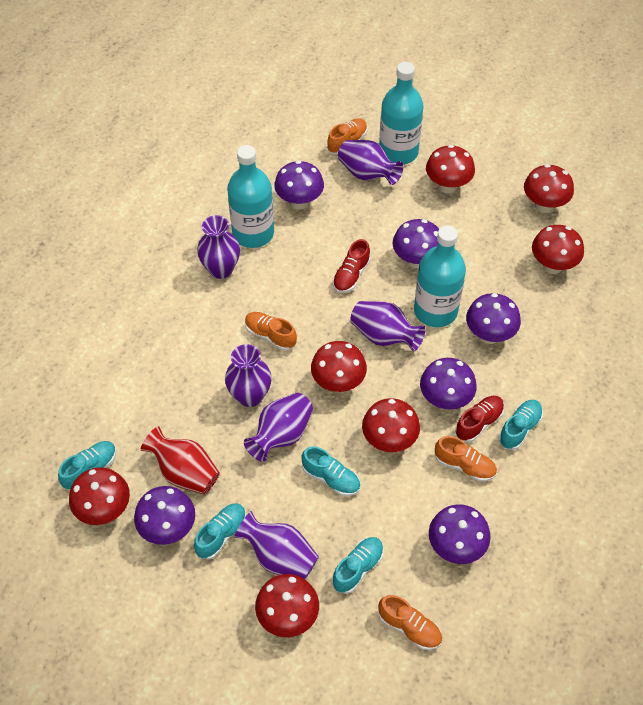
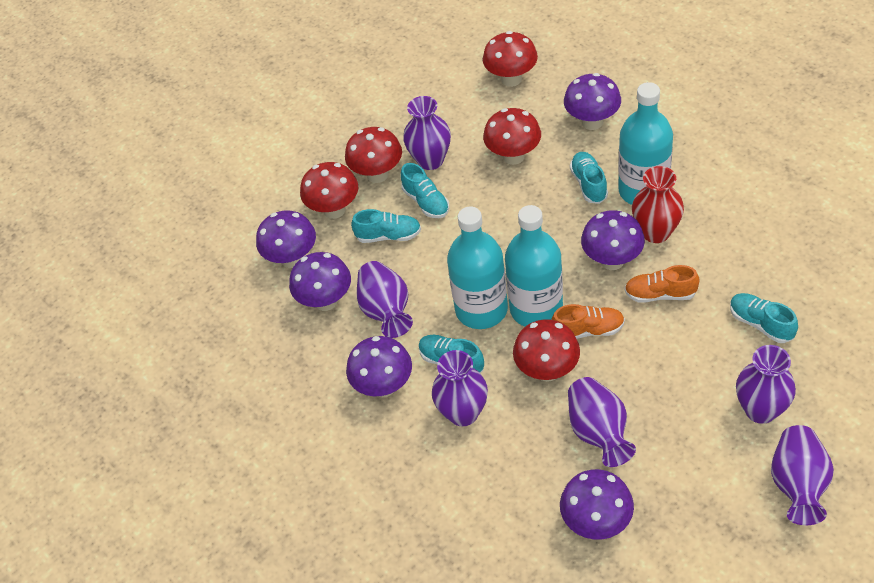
orange shoe: [245,312,297,351] [327,118,367,155] [378,595,442,650] [435,436,497,482] = 4 -> [551,304,625,339] [624,265,700,303] = 2
red mushroom: [69,467,130,525] [255,574,319,637] [311,341,367,392] [362,398,420,452] [426,145,475,194] [524,164,574,213] [532,225,584,274] = 7 -> [300,162,359,219] [345,127,402,183] [483,31,538,87] [483,108,541,165] [513,319,580,382] = 5
red shoe: [333,239,371,293] [455,396,504,442] = 2 -> none = 0

